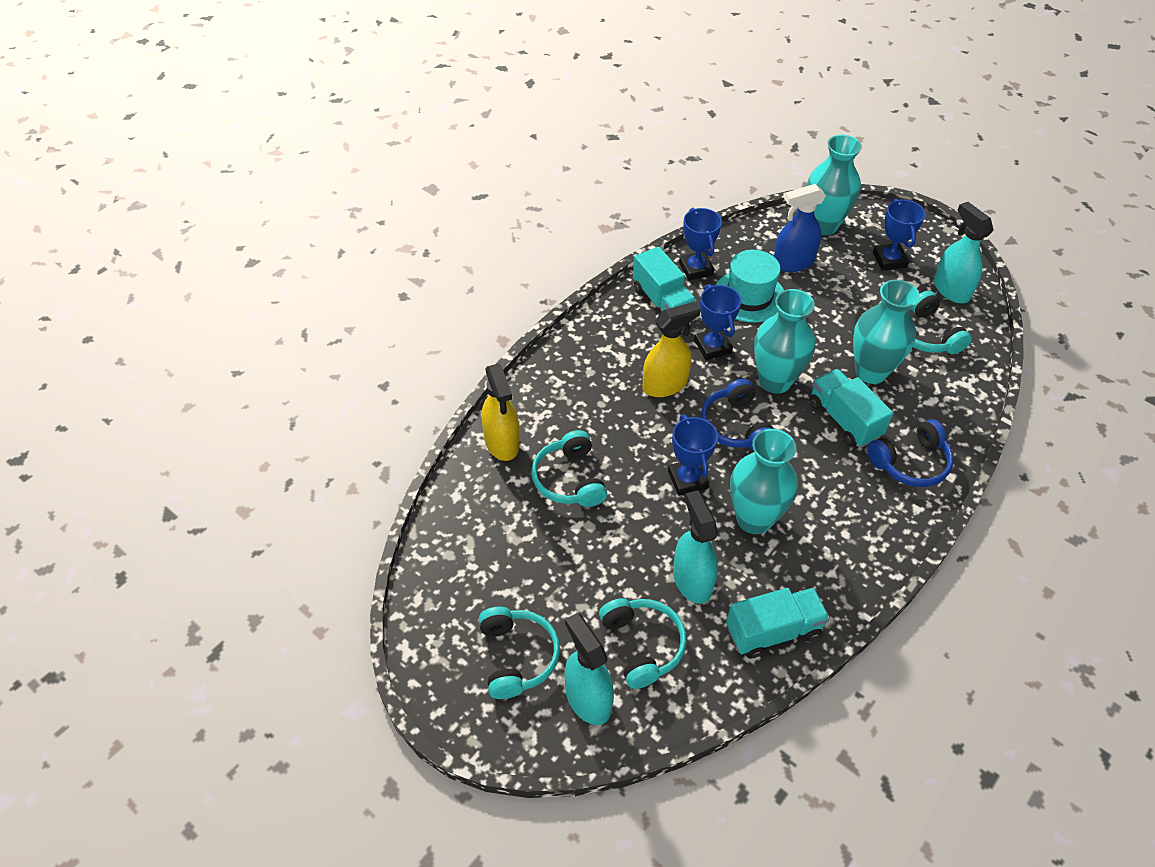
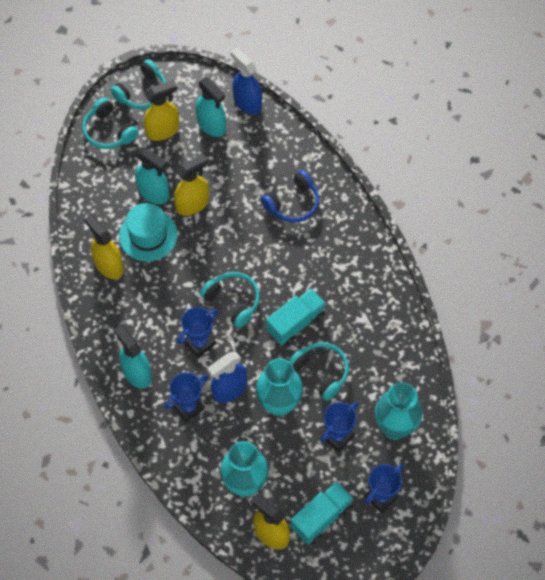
blue headphones: [701,379,773,450] [867,419,953,487] = 2 -> [261,170,319,222] = 1
blue spray bottle: [774,184,826,272] = 1 -> [208,352,247,403] [230,48,262,115] = 2
turquoise truck: [633,247,697,315] [726,588,830,659] [809,369,893,447] = 3 -> [266,288,326,346] [290,481,354,545] = 2
turquoise vase: [730,429,798,534] [754,289,815,394] [807,134,862,235] [853,280,920,384] = 4 -> [220,441,269,497] [256,358,303,417] [375,382,422,440] = 3
yellow spray bottle: [482,364,520,461] [643,302,701,397] = 2 -> [84,215,124,279] [144,80,179,141] [174,154,209,216] [251,494,290,550] = 4

